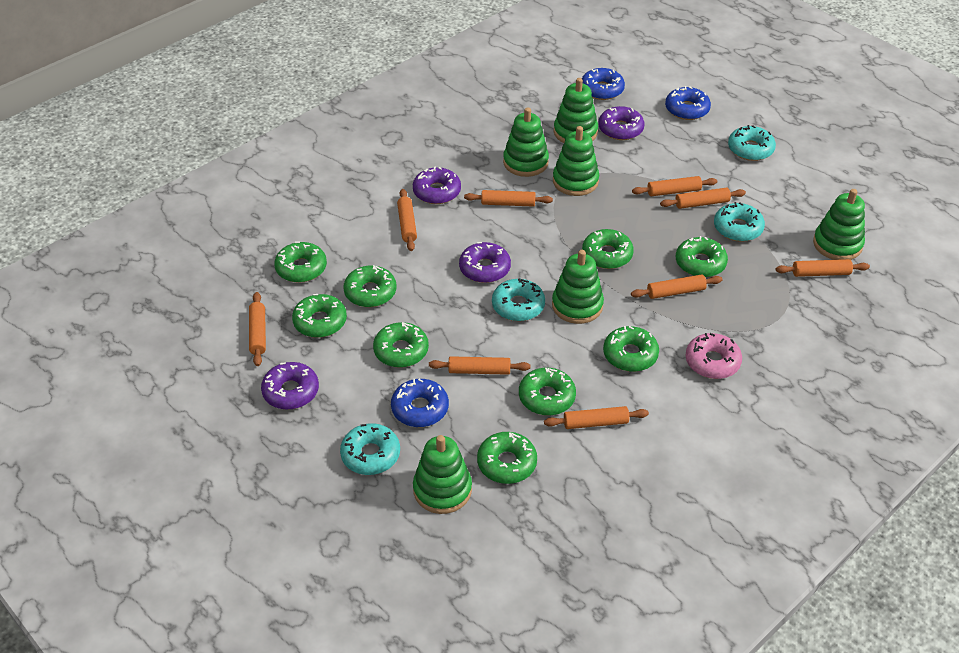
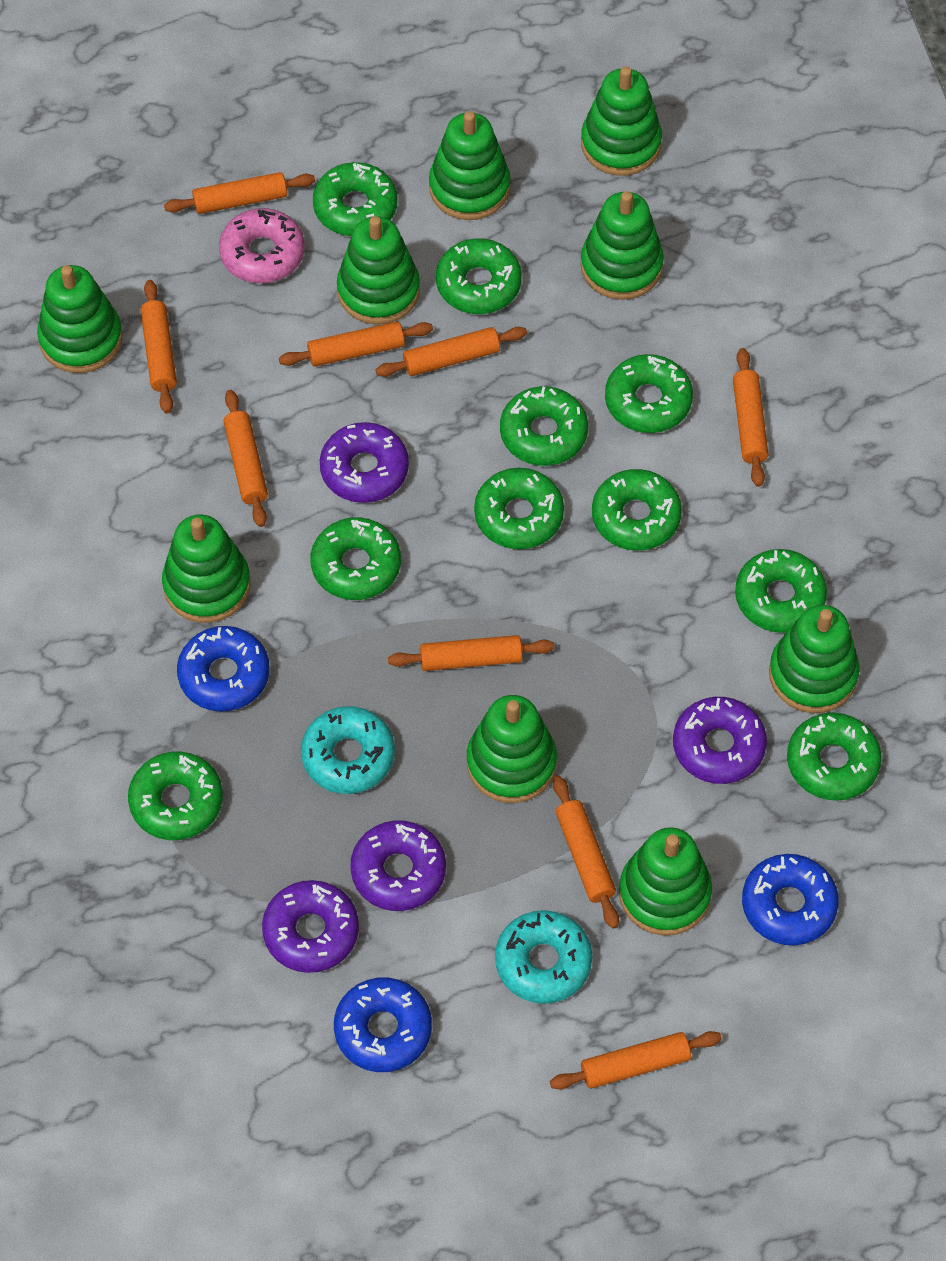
green donut: [274,242,327,283] [292,294,347,338] [343,265,397,307] [373,322,429,368] [477,432,537,484] [519,368,576,415] [582,229,634,269] [603,326,659,372] [676,236,728,277] = 9 -> [128,752,223,840] [310,517,401,600] [313,162,398,236] [436,238,522,314] [474,468,564,549] [500,386,588,466] [592,469,682,551] [605,354,693,433] [735,549,827,633] [787,713,882,801] = 10
green stacking toy: [413,435,472,514] [503,107,549,177] [552,250,604,324] [553,126,599,196] [554,78,598,143] [813,189,865,260] = 6 -> [37,265,123,373] [162,514,251,623] [337,216,420,325] [429,111,510,220] [467,695,557,803] [581,66,662,176] [581,191,664,300] [619,827,712,936] [769,605,860,713] = 9
turquoise donut: [340,423,400,475] [492,278,545,321] [714,202,765,242] [728,125,776,161] = 4 -> [301,706,395,794] [495,910,592,1004] = 2

